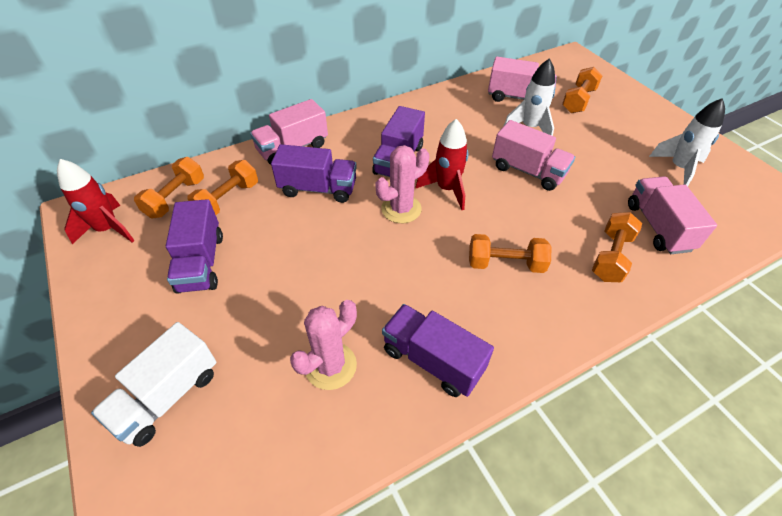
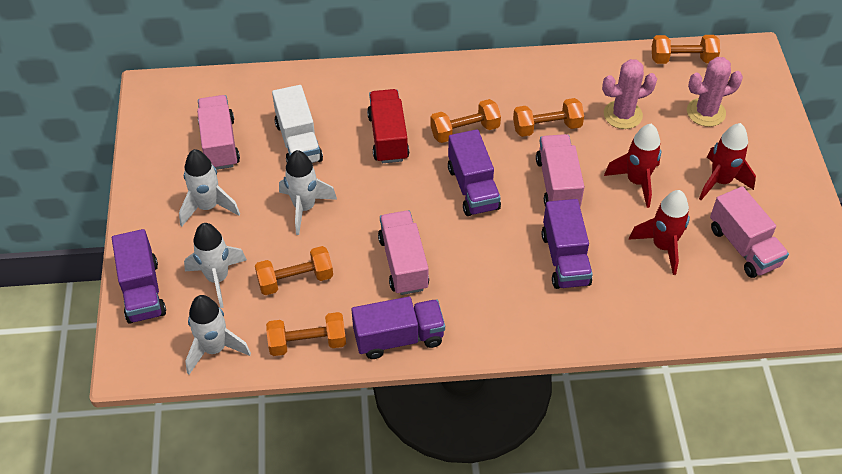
red rocket: [57,159,135,244] [415,119,468,210] = 2 -> [604,124,661,208] [629,190,690,275] [699,123,756,200] = 3
red truck: none = 0 -> [367,89,409,163] = 1
white rocket: [504,58,555,136] [649,98,725,186] = 2 -> [179,149,240,226] [184,223,247,308] [185,295,251,375] [279,150,337,235] = 4

